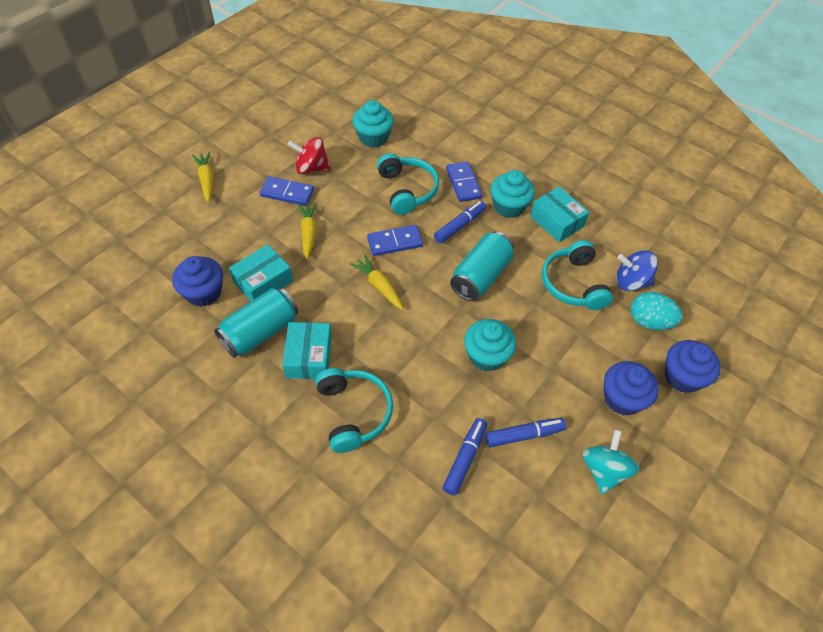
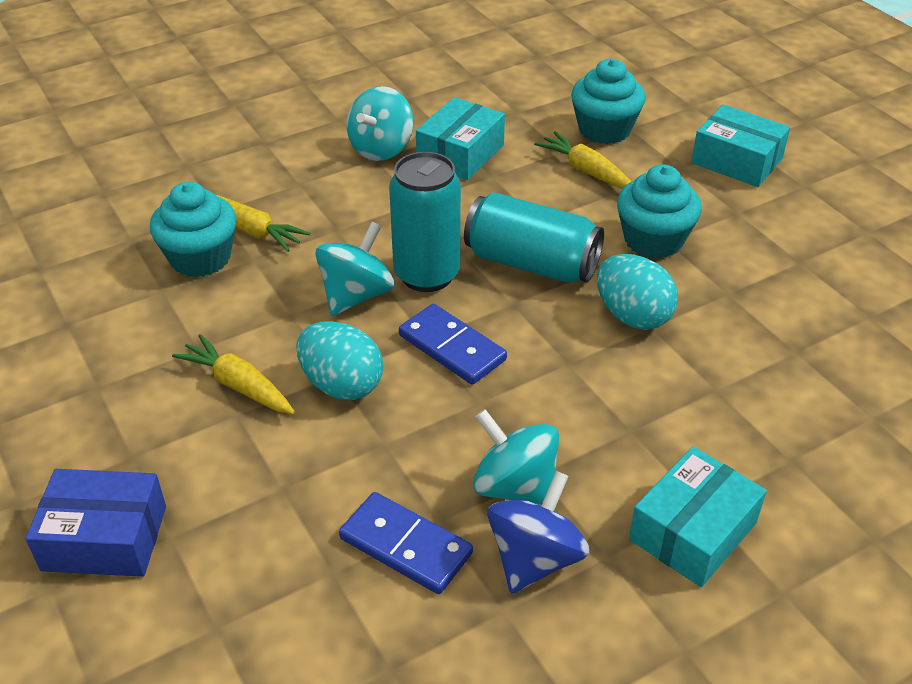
blue box: none = 0 -> [26,469,166,577] = 1
blue cupcake: [172,256,223,307] [604,361,659,416] [665,340,721,393] = 3 -> none = 0
blue domino: [260,176,314,206] [367,225,423,256] [446,162,482,202] = 3 -> [339,492,473,594] [399,304,507,385] = 2
blue marker: [434,201,486,244] [443,418,487,496] [485,418,566,448] = 3 -> none = 0
red spinning top: [288,137,331,174] = 1 -> none = 0
turquoise egg: [630,292,683,330] = 1 -> [296,321,383,400] [597,254,678,330] = 2
turquoise headphones: [315,368,393,453] [377,153,439,215] [542,240,613,310] = 3 -> none = 0
turquoise spinning top: [582,429,639,494] = 1 -> [315,222,394,316] [347,86,414,161] [473,409,559,505] = 3

